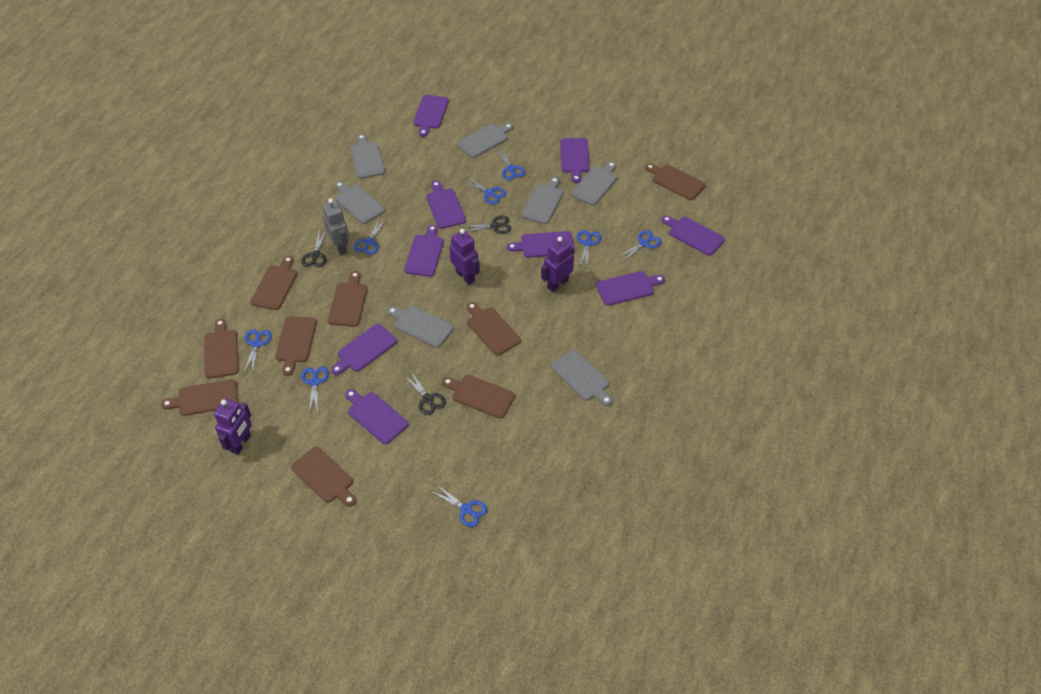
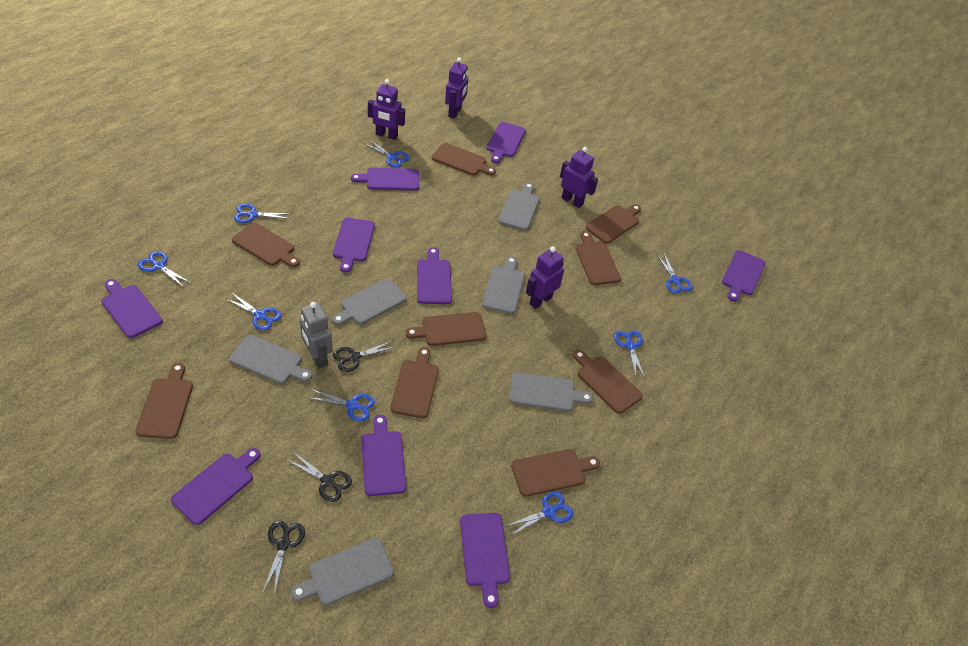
grey cutting board: [335,181,385,224] [350,134,385,179] [387,306,454,348] [457,123,513,158] [521,177,563,224] [552,350,613,406] [571,161,617,205] = 7 -> [229,335,312,384] [291,538,394,605] [332,278,407,325] [482,256,525,314] [498,182,540,230] [509,372,593,412] = 6
purple robot: [214,399,252,455] [449,229,480,285] [541,237,574,292] = 3 -> [368,79,405,140] [445,57,468,119] [526,247,564,309] [560,147,598,208] = 4

